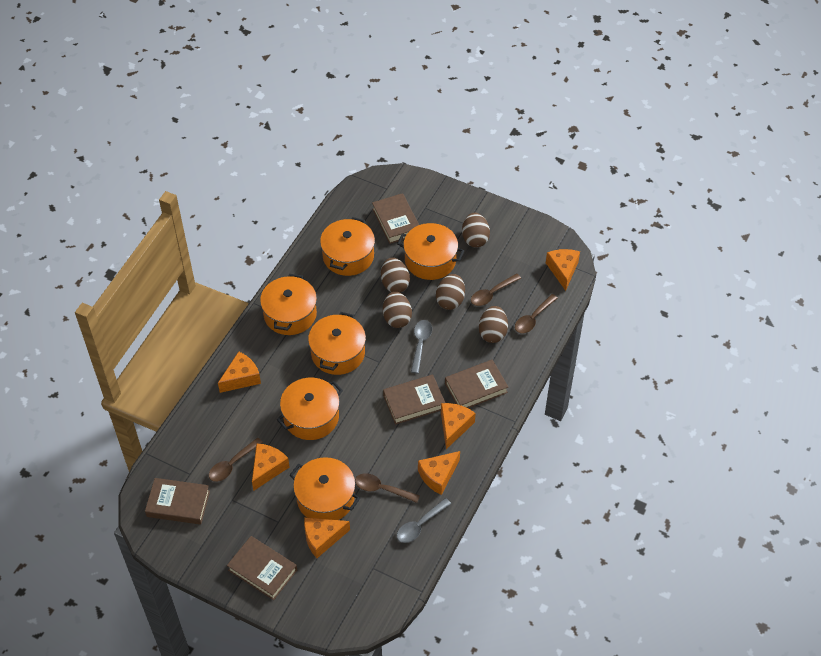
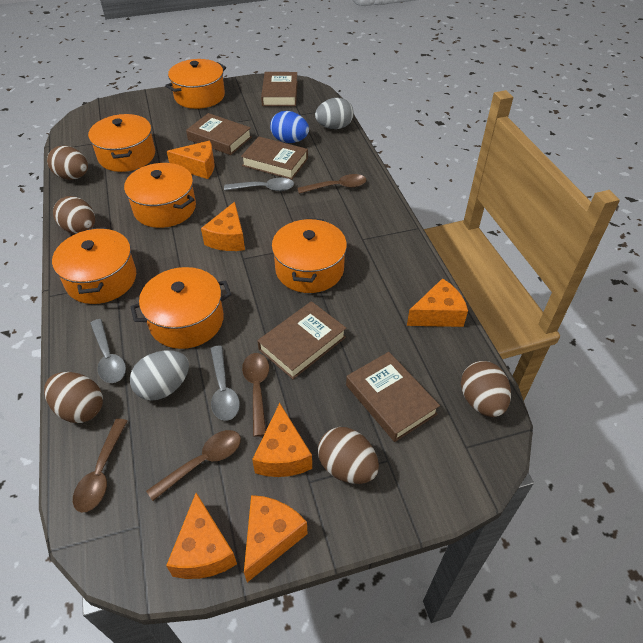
blue egg: none = 0 -> [270,111,309,143] = 1
grey egg: none = 0 -> [130,350,189,401] [315,98,354,129] = 2
grey spoon: [397,498,451,543] [411,320,432,374] = 2 -> [90,319,126,383] [210,346,240,421] [224,177,294,191] = 3

